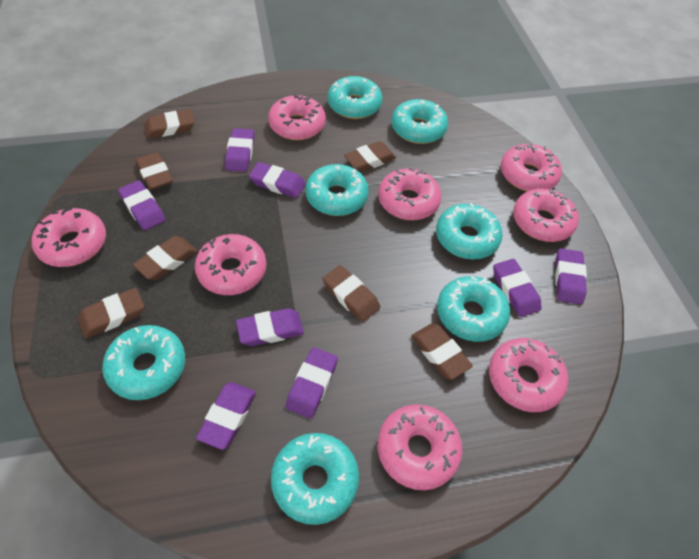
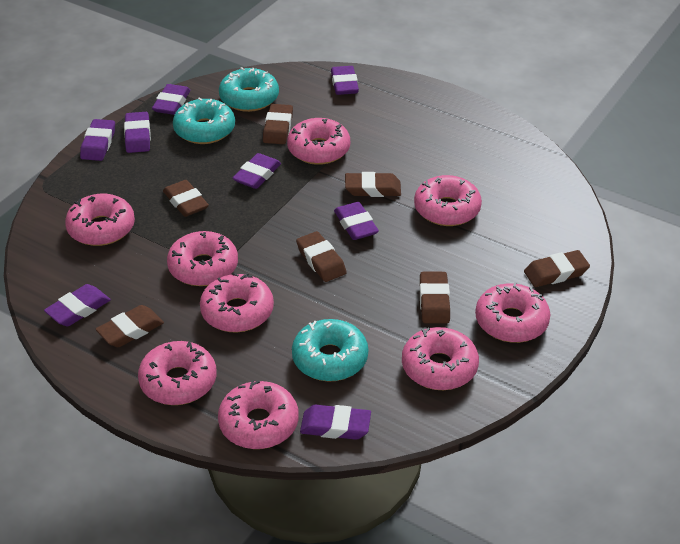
pink donut: [32,207,106,267] [195,234,266,295] [268,94,326,140] [378,167,442,220] [378,404,463,490] [489,338,568,412] [501,144,562,191] [513,188,579,242] = 8 -> [65,194,135,246] [138,341,216,405] [167,231,238,286] [200,273,274,332] [218,380,299,449] [287,118,350,165] [402,327,479,390] [414,175,482,226] [475,282,551,343] = 9
turquoise donut: [102,325,185,400] [271,433,359,525] [305,164,369,216] [327,76,382,119] [391,99,448,144] [436,203,503,259] [437,276,510,342] = 7 -> [173,97,235,144] [219,67,279,112] [292,319,368,382] = 3

